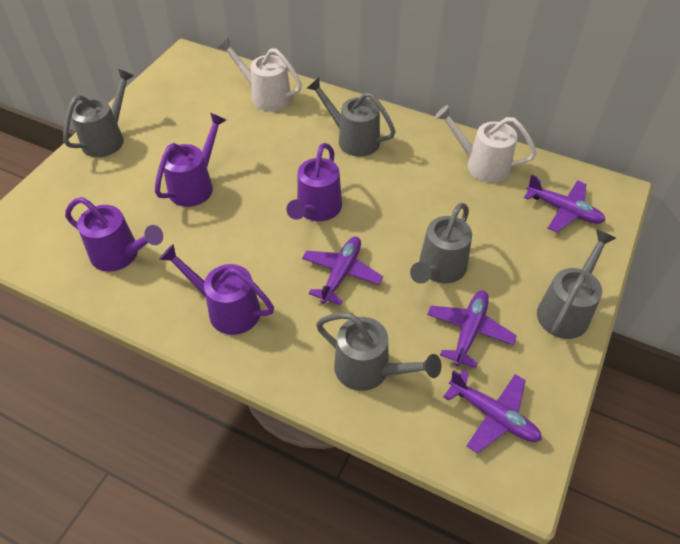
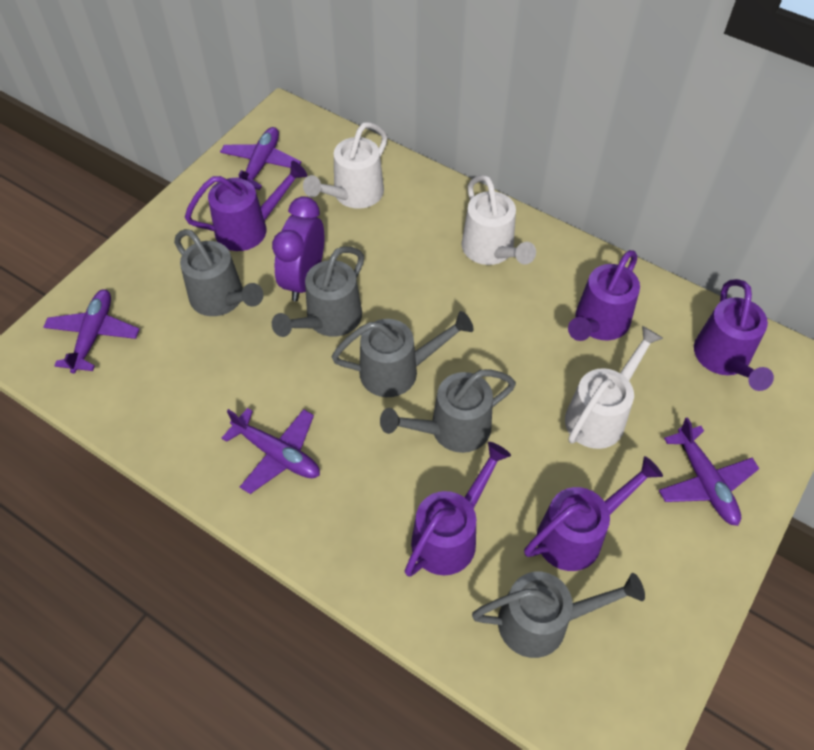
purple clock: none = 0 -> [272,196,324,301] = 1
purple watering can: [65,197,163,272] [155,113,226,207] [159,244,274,335] [286,143,342,221] = 4 -> [185,161,307,251] [405,442,511,577] [524,456,663,571] [568,250,640,341] [694,279,774,391] = 5
white watering can: [218,37,302,111] [435,105,537,183] = 2 -> [303,122,387,209] [461,175,536,265] [565,326,663,449] = 3

